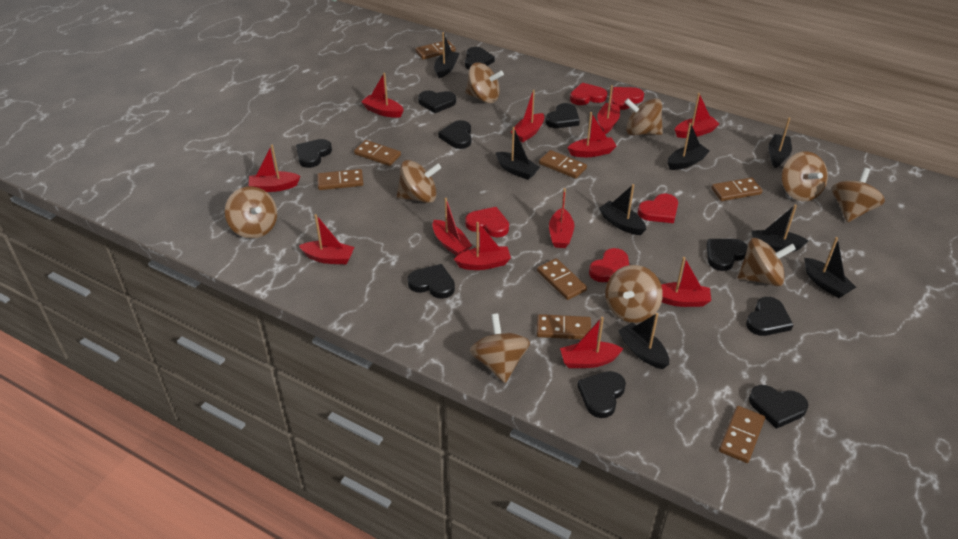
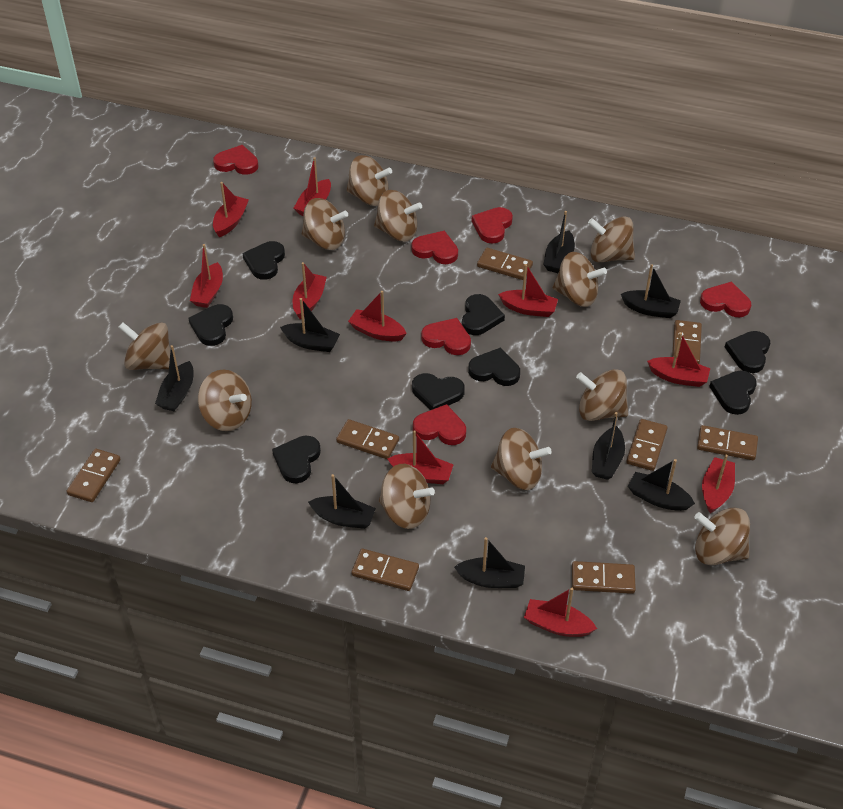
black heart: [296,139,332,168] [407,264,455,299] [418,91,456,113] [438,120,471,149] [465,47,495,69] [546,103,580,128] [577,371,626,418] [707,239,748,271] [746,297,793,336] [749,385,808,429] = 10 -> [188,304,233,346] [242,241,285,280] [272,436,321,483] [412,373,465,410] [462,294,505,335] [468,347,520,386] [709,371,757,415] [725,331,770,373] = 8
brown spinning top: [225,186,277,239] [397,160,441,203] [465,63,504,103] [470,313,530,383] [605,265,663,323] [625,98,663,135] [737,238,796,286] [781,151,828,201] [832,168,885,222] = 9 -> [118,322,170,370] [198,369,252,431] [301,198,348,250] [347,155,392,206] [374,190,422,241] [379,464,435,529] [491,428,552,490] [553,252,607,307] [576,369,628,421] [588,216,635,263] [694,508,750,565] = 11
red boat: [249,145,300,192] [299,214,355,264] [361,73,404,118] [432,198,472,256] [454,222,511,270] [511,90,544,142] [549,188,574,248] [560,317,623,368] [568,112,616,157] [597,85,620,134] [661,257,711,307] [675,93,719,138] = 12 -> [190,244,223,308] [213,182,249,237] [293,262,327,319] [294,157,331,216] [348,291,407,341] [388,430,454,484] [498,264,558,317] [524,587,597,637] [647,332,710,387] [702,454,735,514] = 10
red heart: [465,207,509,237] [570,83,607,105] [589,248,629,282] [612,87,644,110] [638,194,678,223] = 5 -> [213,145,258,175] [411,230,458,264] [413,404,466,445] [421,318,471,355] [472,207,513,243] [700,281,751,317] = 6

